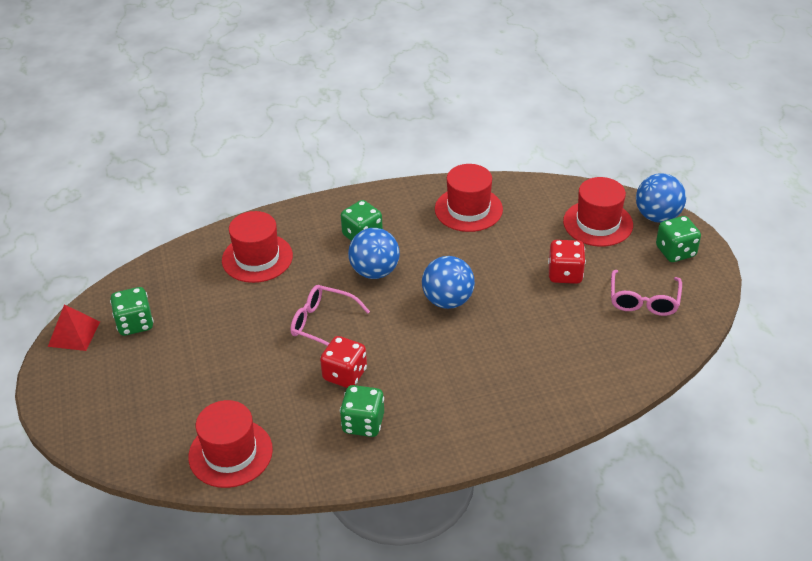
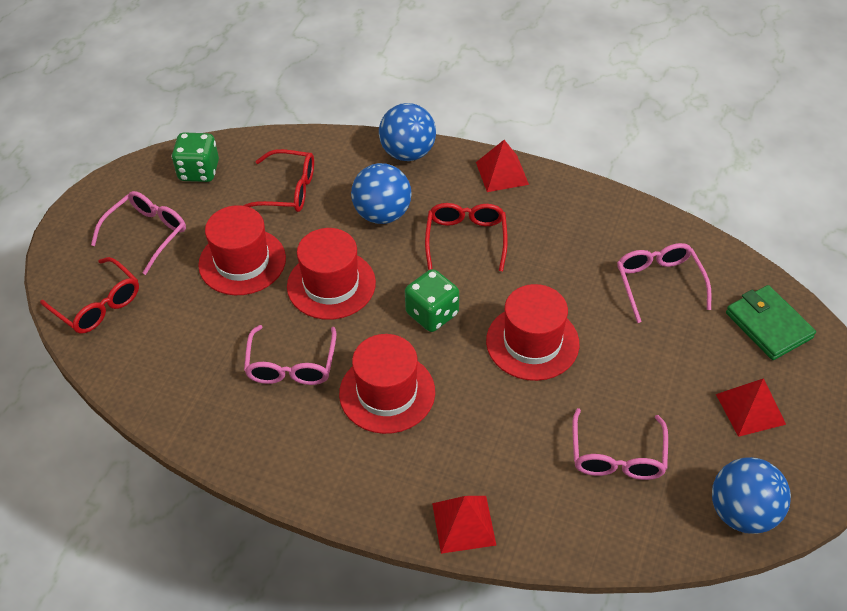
green dice: [110,287,154,336] [340,385,384,437] [341,200,383,241] [656,216,701,262] = 4 -> [172,132,219,182] [405,269,459,332] = 2
green wallet: none = 0 -> [726,285,816,360] = 1
pink glasses: [290,285,370,346] [611,270,682,316] = 2 -> [91,191,186,275] [244,325,336,385] [572,408,668,480] [617,243,711,323] = 4
red dice: [320,336,367,388] [548,240,586,284] = 2 -> none = 0
red glasses: none = 0 -> [40,257,139,334] [243,149,314,212] [425,203,508,271] = 3
red pyramid: [48,304,100,351] = 1 -> [432,496,496,554] [476,140,529,192] [716,378,786,437] = 3

